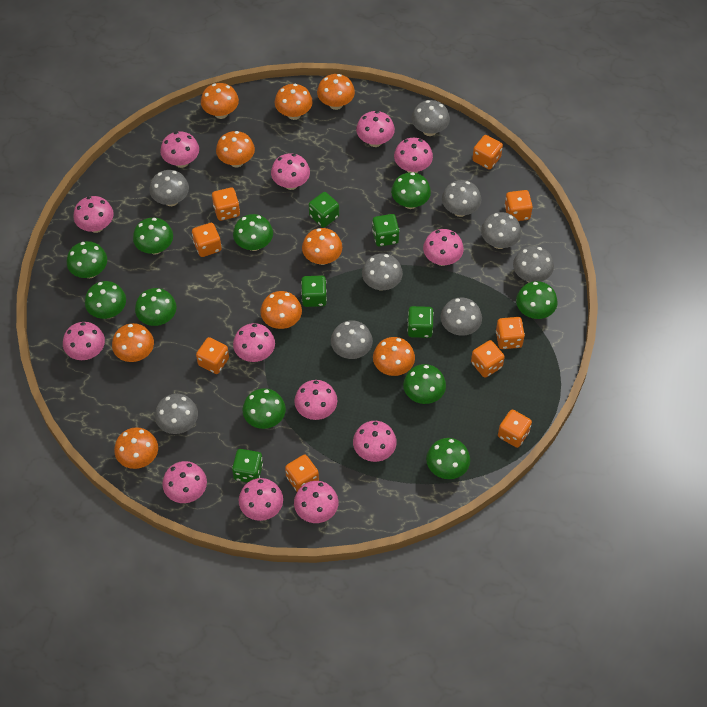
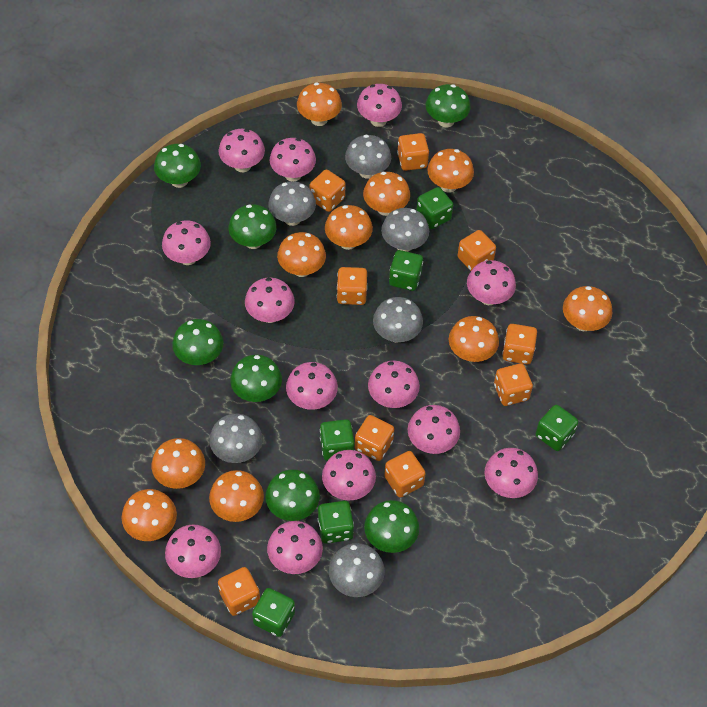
green dice: [232,449,263,482] [301,276,327,307] [309,192,339,228] [372,214,399,247] [407,306,434,338] = 5 -> [252,588,295,637] [318,501,354,544] [320,419,354,461] [389,250,423,291] [417,187,453,229] [536,405,578,451] = 6
green mushroom: [67,241,107,278] [85,281,126,319] [133,218,173,254] [135,288,177,326] [233,214,273,251] [242,388,286,429] [391,172,431,209] [403,364,446,404] [426,438,470,479] [516,281,557,319] = 10 -> [154,144,201,188] [172,319,223,365] [228,205,277,249] [230,355,282,402] [265,469,320,521] [364,500,419,553] [426,84,471,127] = 7
grey mushroom: [149,170,189,206] [155,394,198,434] [331,320,373,359] [362,253,403,291] [411,100,450,136] [441,297,482,336] [442,180,481,217] [481,212,521,249] [513,246,554,283] = 9 -> [209,414,262,463] [268,181,316,226] [329,543,385,597] [345,135,391,179] [373,297,423,343] [381,208,429,252] = 6
orange mushroom: [112,323,154,362] [114,427,158,469] [201,83,239,119] [216,131,255,167] [260,291,302,329] [275,84,313,120] [302,228,342,265] [317,74,355,110] [373,337,415,376] = 9 -> [122,489,177,541] [151,438,205,489] [209,470,264,522] [277,232,326,277] [297,82,342,126] [325,205,373,250] [363,172,410,216] [427,149,474,193] [449,316,499,362] [563,286,612,331] = 10

